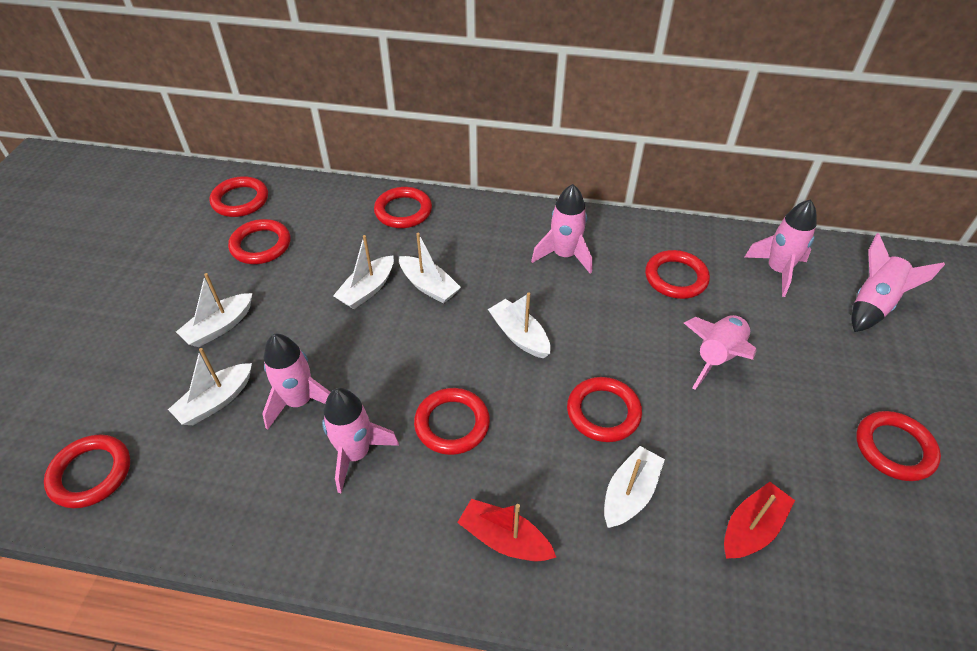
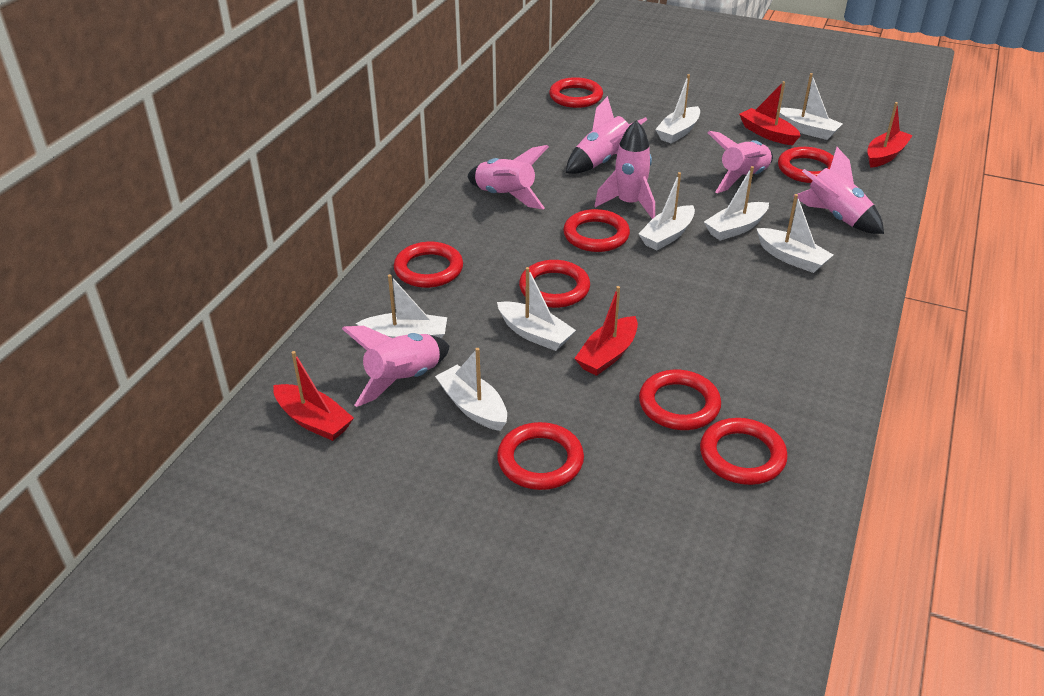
red boat: [457,499,556,561] [724,482,795,559] = 2 -> [273,351,354,441] [574,286,638,376] [739,81,801,145] [867,102,913,168] = 4
white boat: [168,348,252,425] [176,273,252,347] [333,235,394,309] [399,233,461,304] [488,292,551,358] [604,446,665,528] = 6 -> [356,274,447,338] [435,348,507,431] [497,267,576,351] [639,172,695,250] [655,74,700,144] [704,166,769,241] [756,194,833,273] [777,73,842,140] = 8

